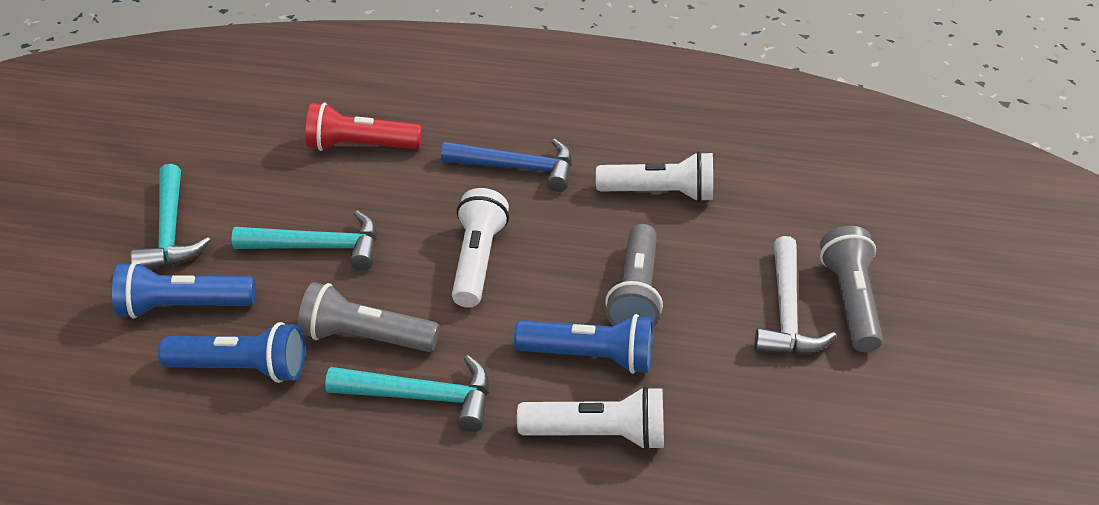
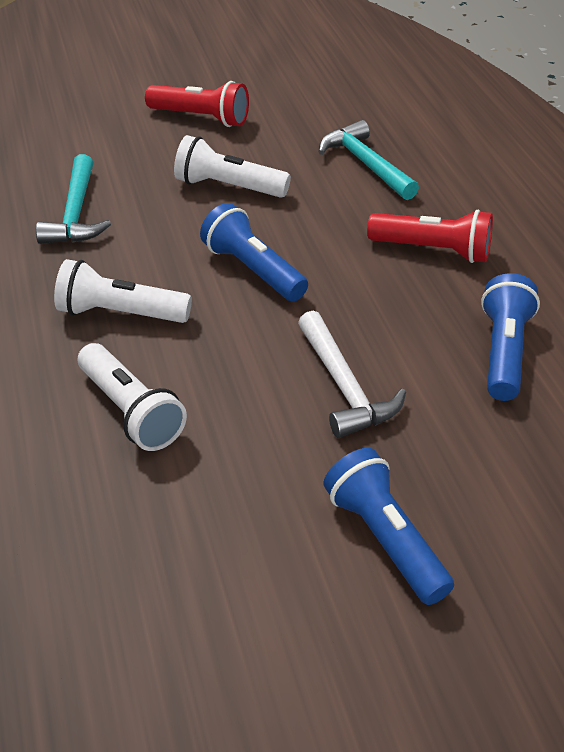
blue hammer: [441,139,572,192] = 1 -> none = 0
grey flashlight: [298,282,440,352] [605,224,663,327] [820,226,883,352] = 3 -> none = 0
red flashlight: [306,102,422,151] = 1 -> [145,81,249,127] [367,210,493,263] = 2
turquoise hammer: [131,164,211,269] [231,211,377,270] [325,355,489,431] = 3 -> [36,154,111,244] [319,120,419,200] = 2

